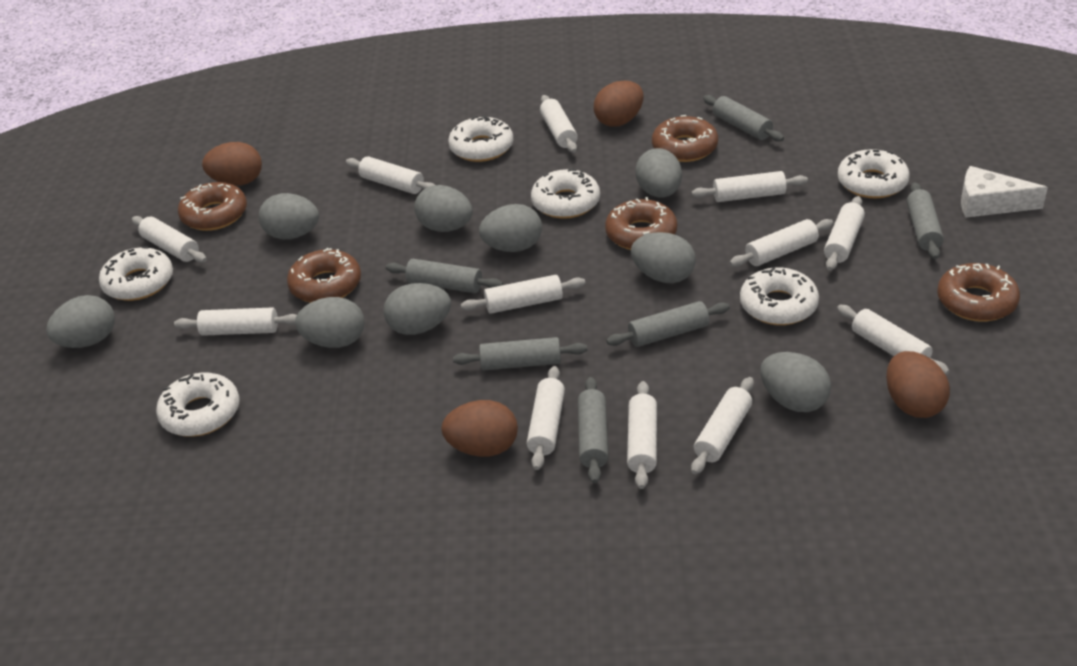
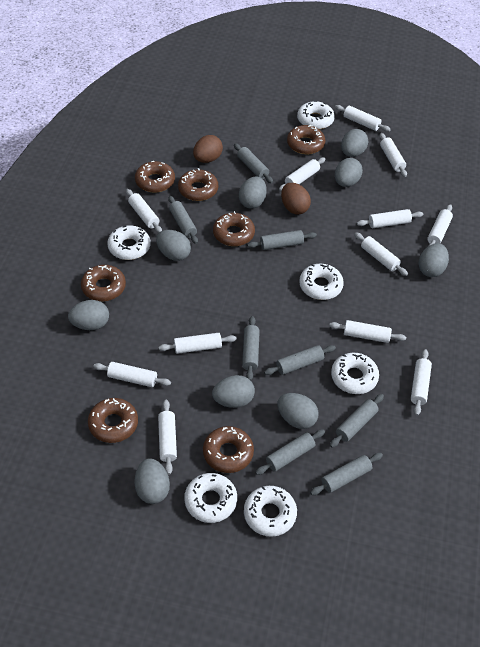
brown donut: [178,182,247,231] [287,248,361,303] [605,197,677,250] [652,115,718,162] [937,263,1020,321] = 5 -> [81,265,126,301] [88,398,138,443] [135,161,175,193] [178,168,218,201] [203,426,254,473] [213,211,255,246] [287,125,326,154] = 7
brown egg: [202,142,262,186] [441,400,518,457] [594,81,644,127] [886,351,950,418] = 4 -> [193,135,223,163] [281,183,311,214] = 2
grey rolling pin: [386,259,503,293] [453,337,587,370] [578,377,609,483] [606,301,730,347] [703,95,784,142] [907,183,944,259] = 6 -> [168,196,198,244] [234,143,273,183] [242,316,260,381] [247,230,317,250] [255,429,325,475] [264,345,336,375] [310,453,383,495] [330,394,384,448] = 8
white cheese: [961,166,1048,218] = 1 -> none = 0

